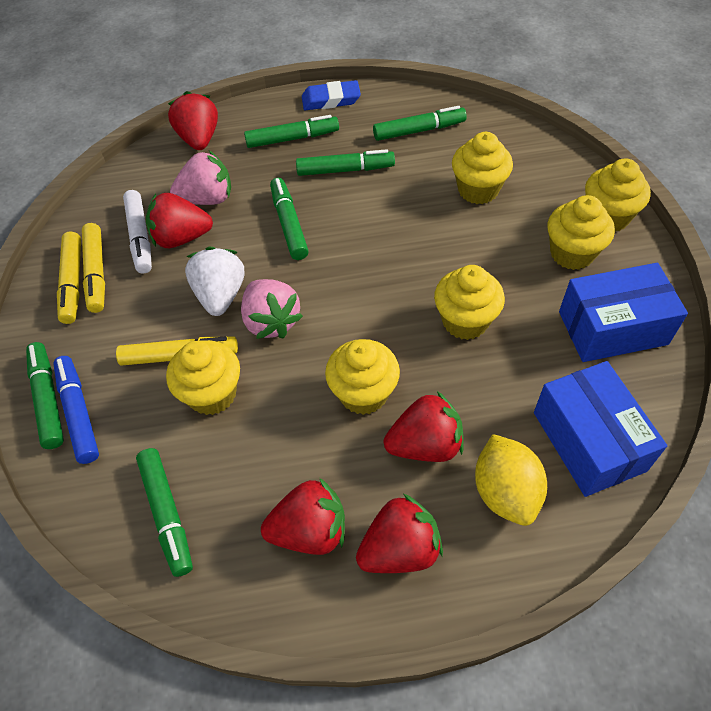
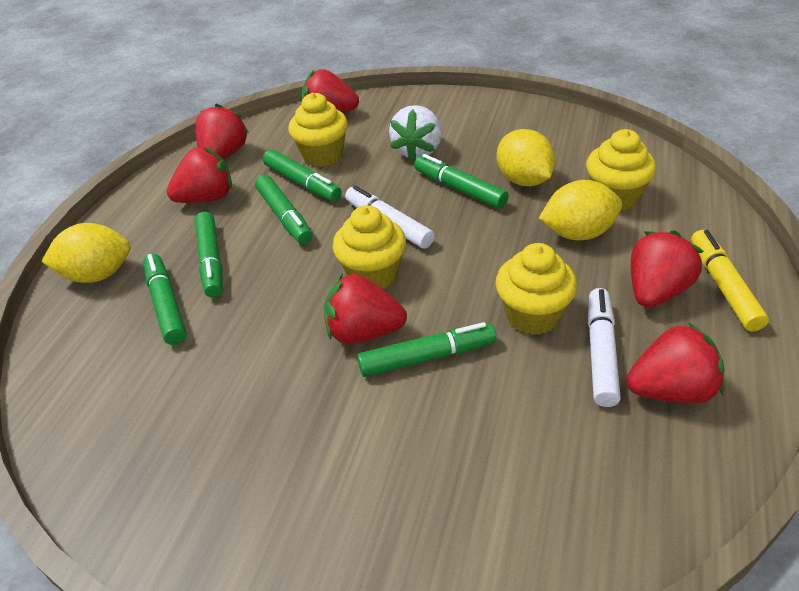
blue box: [534,361,667,497] [559,263,688,362] = 2 -> none = 0
blue eraser: [302,80,361,110] = 1 -> none = 0
blue marker: [53,356,99,464] = 1 -> none = 0
pink strawberry: [170,151,231,205] [241,279,303,339] = 2 -> none = 0
red strawberry: [146,193,213,248] [168,91,218,150] [261,478,345,555] [356,494,443,573] [384,391,464,462] = 5 -> [167,147,232,203] [195,104,249,159] [302,69,359,113] [324,273,407,344] [626,322,725,403] [631,231,703,307] = 6
white marker: [123,190,152,273] = 1 -> [345,185,435,249] [588,288,621,407] = 2
yellow cupcake: [166,340,240,415] [325,339,400,415] [434,265,505,340] [452,132,513,204] [548,195,615,270] [585,158,651,232] = 6 -> [288,93,348,167] [333,205,406,289] [496,243,577,335] [586,129,656,211] = 4
yellow lemon: [475,434,547,526] = 1 -> [41,223,130,283] [497,129,555,186] [539,180,622,240] = 3
yellow marker: [57,232,81,324] [82,223,105,313] [116,336,238,366] = 3 -> [691,230,769,331] = 1

